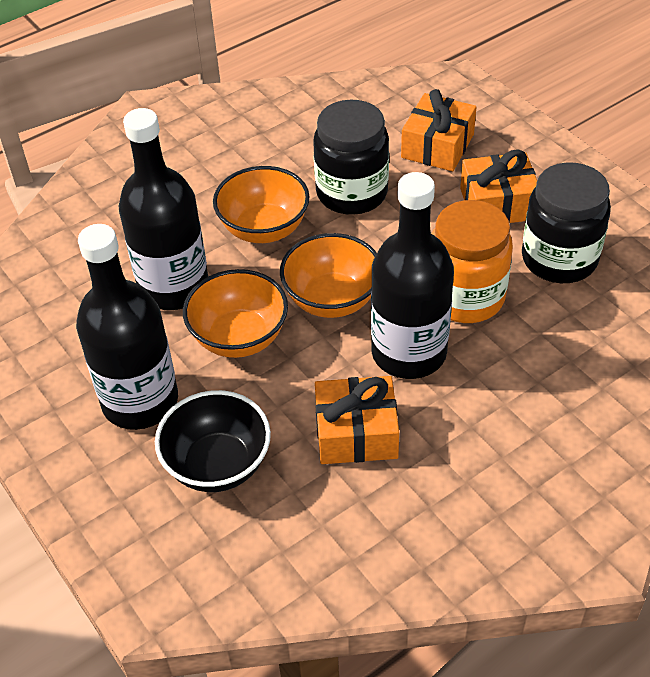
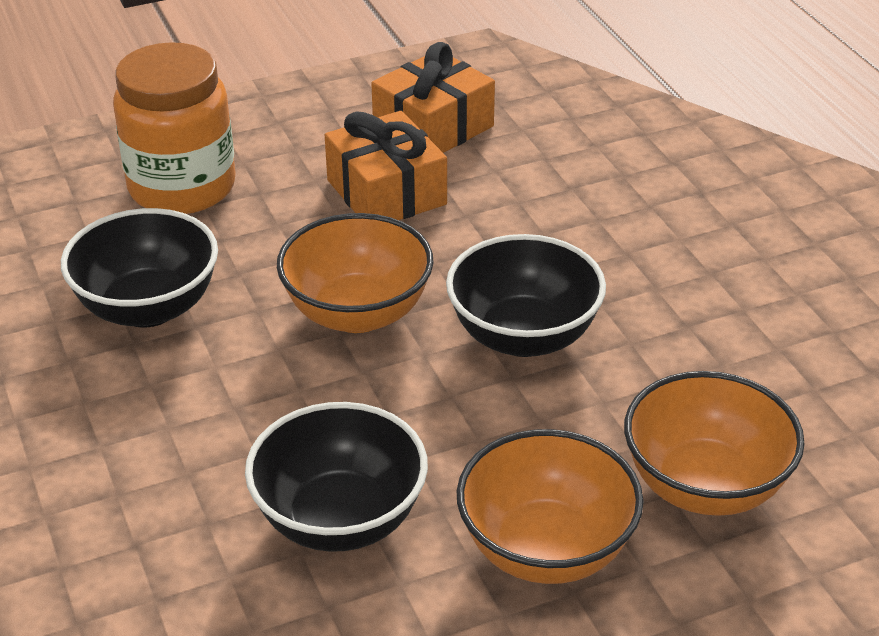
black bottle: [76,224,178,430] [119,108,208,310] [371,172,454,379] = 3 -> none = 0
black bowl: [155,390,271,492] = 1 -> [61,208,218,327] [245,402,428,552] [446,234,606,357] = 3
black jar: [313,100,389,215] [522,162,611,283] = 2 -> none = 0
orange gift: [315,376,399,464] [401,89,476,171] [460,149,537,223] = 3 -> [325,111,447,220] [371,42,495,153] = 2

